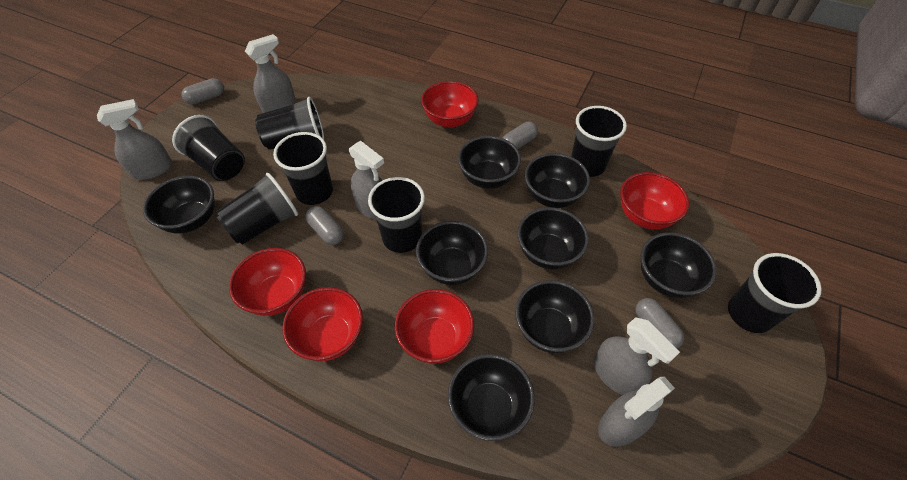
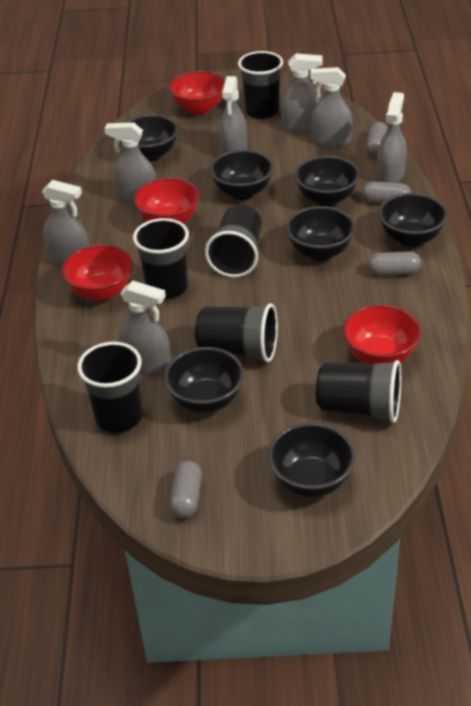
black bowl: [143,176,215,234] [416,221,488,285] [448,354,535,441] [458,136,521,189] [515,280,595,353] [517,207,589,269] [525,153,590,208] [641,232,717,298] = 8 -> [121,114,178,161] [164,347,244,413] [210,150,274,200] [268,423,355,497] [286,206,355,261] [294,156,359,206] [378,193,448,247] = 7
black cup: [172,115,245,181] [216,173,298,245] [255,97,324,150] [273,132,333,205] [368,177,425,253] [571,106,627,177] [728,253,822,333] = 7 -> [77,342,142,433] [133,218,189,299] [195,303,278,362] [205,205,262,277] [238,51,283,119] [316,360,401,423] = 6
grey spray bottle: [97,99,172,180] [245,34,295,113] [349,141,384,220] [594,317,680,395] [598,377,675,447] = 5 -> [42,180,89,266] [104,122,157,204] [119,281,171,374] [219,76,247,154] [281,53,323,133] [310,67,353,147] [377,92,407,183] = 7
red bowl: [229,248,306,316] [282,287,363,361] [395,289,474,364] [421,81,479,128] [620,172,689,230] = 5 -> [62,244,133,301] [134,178,199,223] [169,71,225,115] [343,305,421,364] = 4

